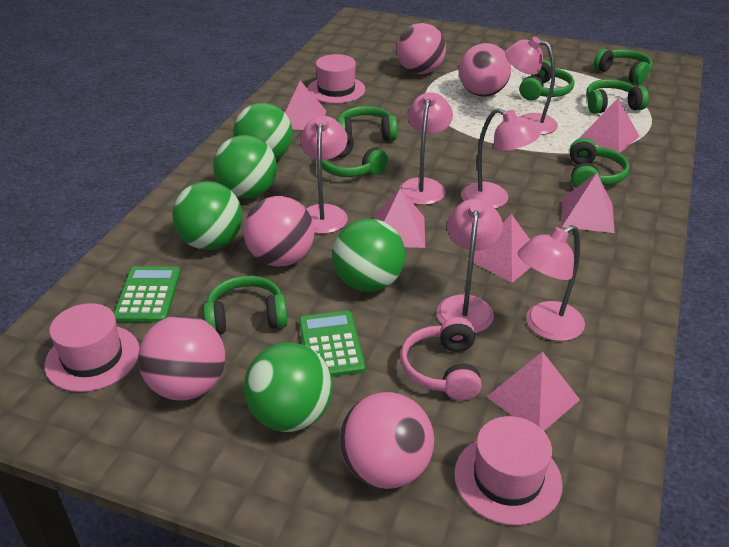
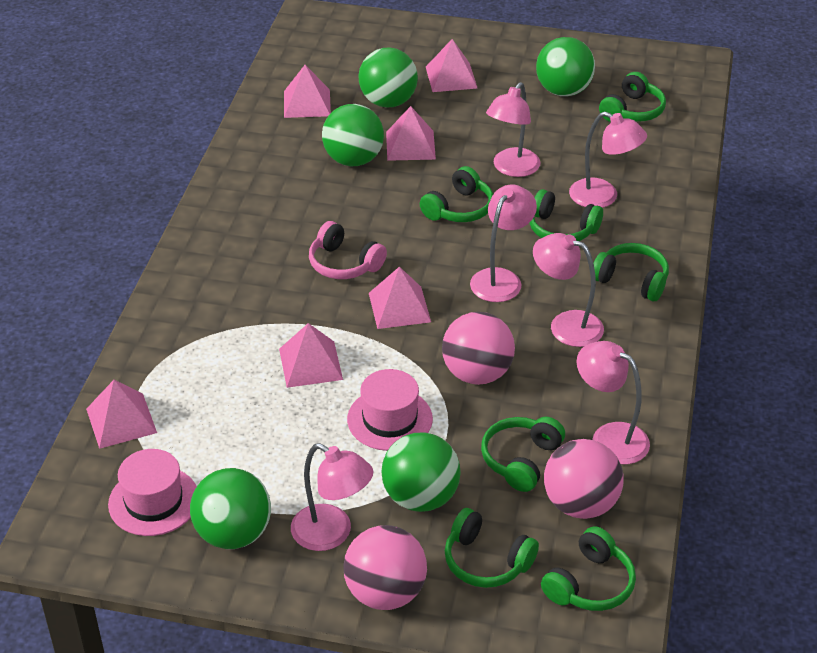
green calculator: [114,266,181,322] [299,311,365,377] = 2 -> none = 0
pink ball: [138,315,225,400] [244,196,314,267] [339,392,434,489] [397,23,446,74] [459,43,511,97] = 5 -> [343,525,427,610] [442,312,515,385] [544,439,624,519] = 3
pink hat: [44,303,139,392] [307,54,366,103] [454,416,563,525] = 3 -> [108,449,197,536] [347,369,433,451] = 2

